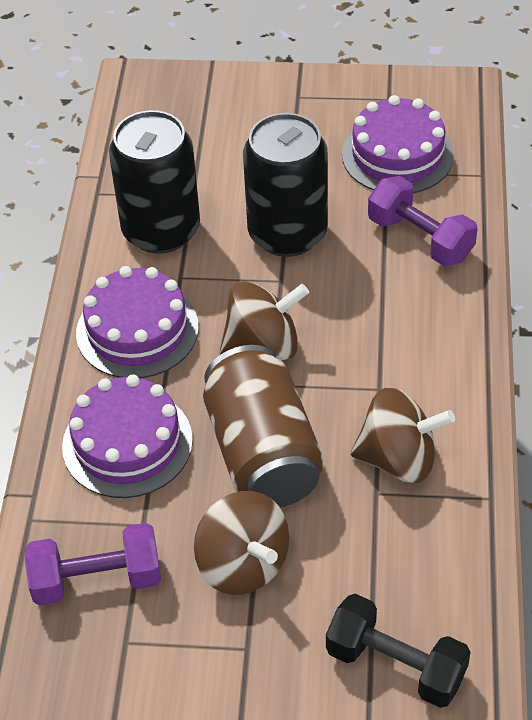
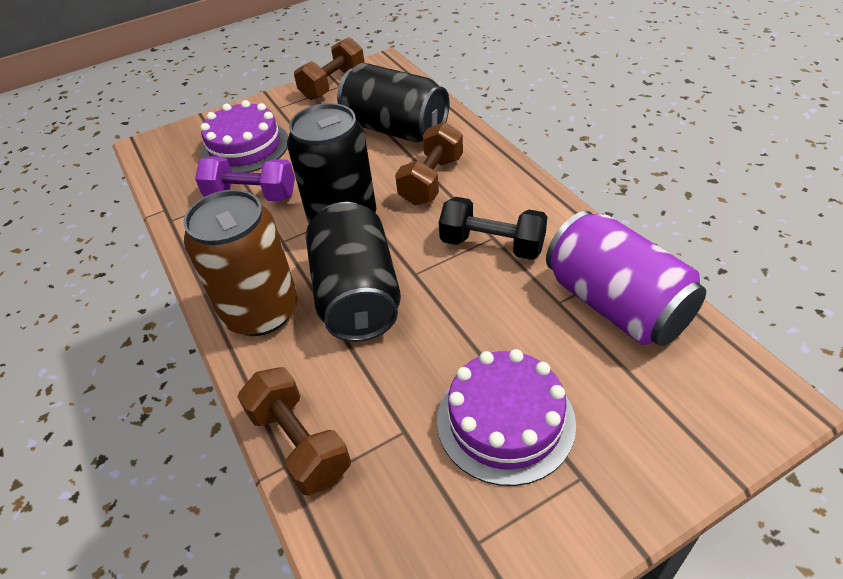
black can: [109,110,200,254] [243,113,328,257] = 2 -> [287,103,376,223] [306,202,401,342] [337,63,450,143] = 3
brown dumbbell: none = 0 -> [237,367,351,496] [294,37,365,100] [395,122,463,205] = 3
brown spinning top: [194,491,289,595] [220,281,309,361] [351,388,455,483] = 3 -> none = 0
purple cake: [62,375,193,498] [76,266,199,378] [342,95,454,193] = 3 -> [200,100,288,173] [437,349,576,486] = 2
purple can: none = 0 -> [546,211,706,346] = 1
purple dumbbell: [25,523,161,606] [368,176,478,267] = 2 -> [195,156,295,202] = 1

